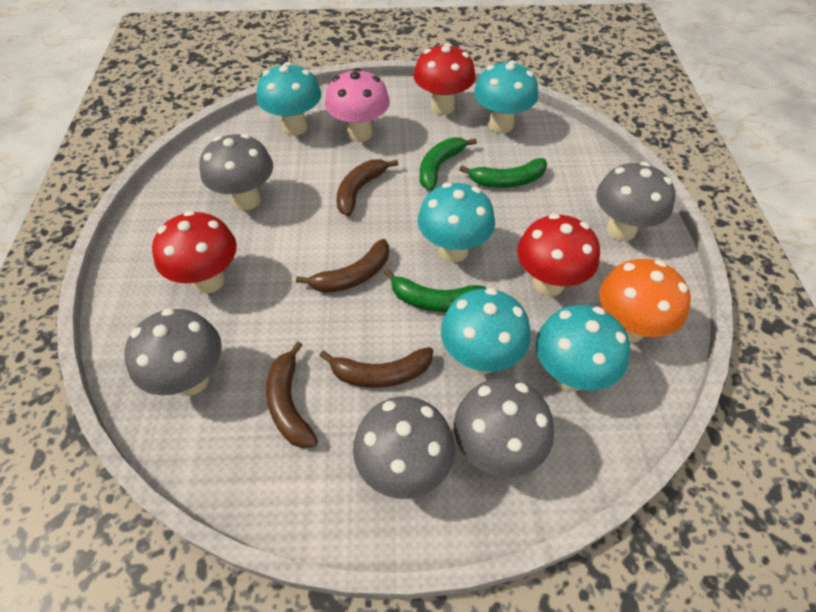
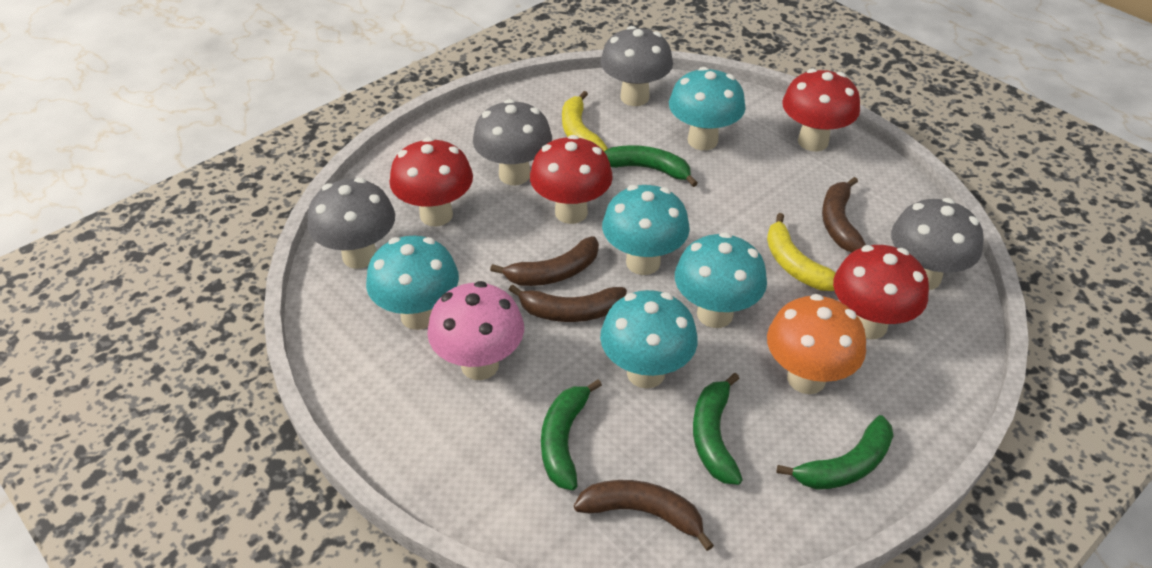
green banana: [384,269,486,312] [420,137,477,191] [459,158,547,188] = 3 -> [541,379,602,490] [604,145,698,187] [693,373,743,485] [776,415,894,490] = 4
grey mushroom: [124,308,222,396] [200,134,273,210] [353,397,455,499] [454,378,554,477] [596,162,675,241] = 5 -> [307,178,395,269] [473,99,552,185] [600,26,673,106] [891,198,984,290] = 4
red mushroom: [152,211,237,294] [414,43,476,115] [517,214,600,296] = 3 -> [389,137,473,226] [530,135,613,224] [782,69,860,151] [833,245,929,339] = 4
yellow banana: none = 0 -> [562,91,608,151] [767,213,836,291] = 2

